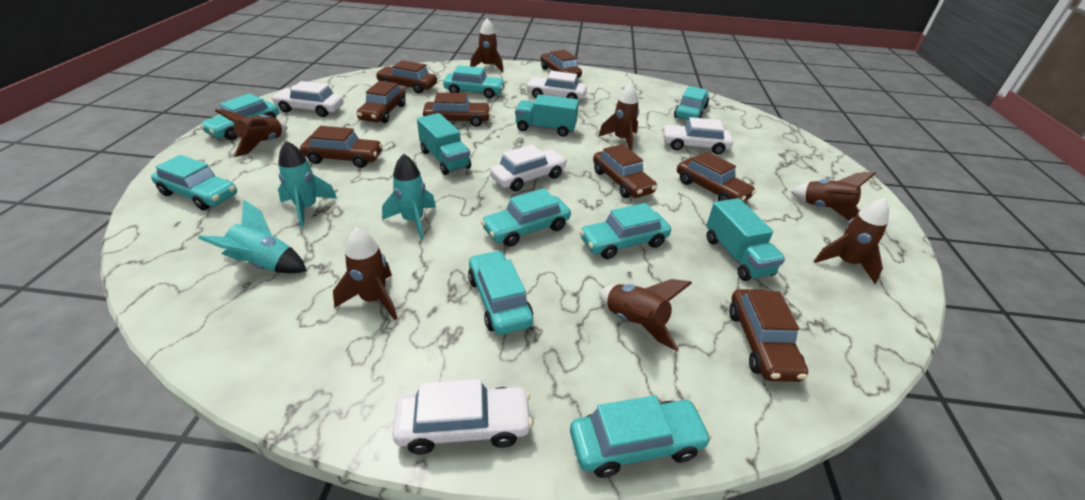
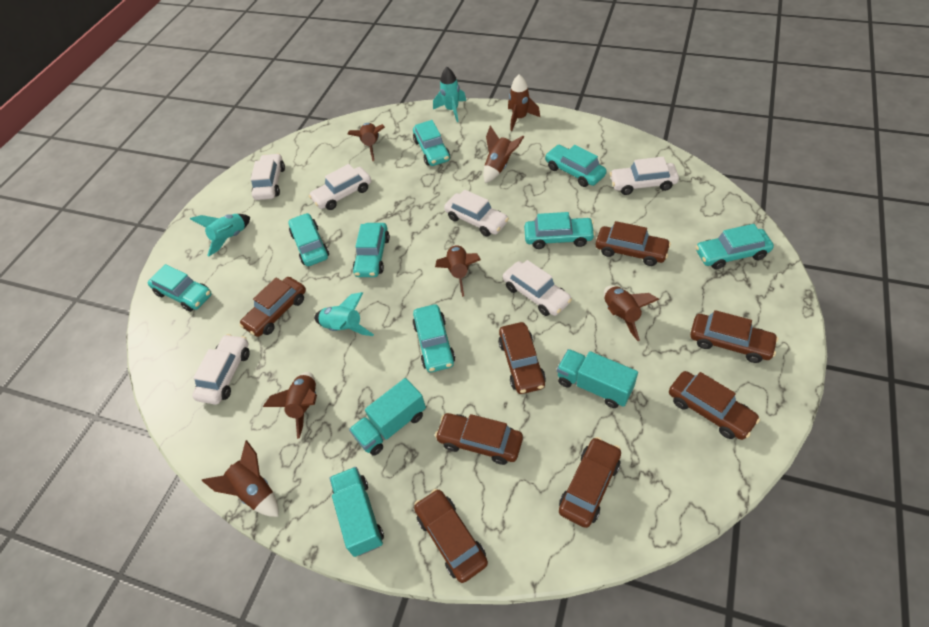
white car: [271,81,344,117] [392,379,533,454] [490,145,567,191] [526,71,587,100] [662,117,733,154] = 5 -> [192,334,250,405] [251,153,285,200] [309,164,371,210] [444,190,509,237] [503,260,572,316] [610,157,679,195] = 6

